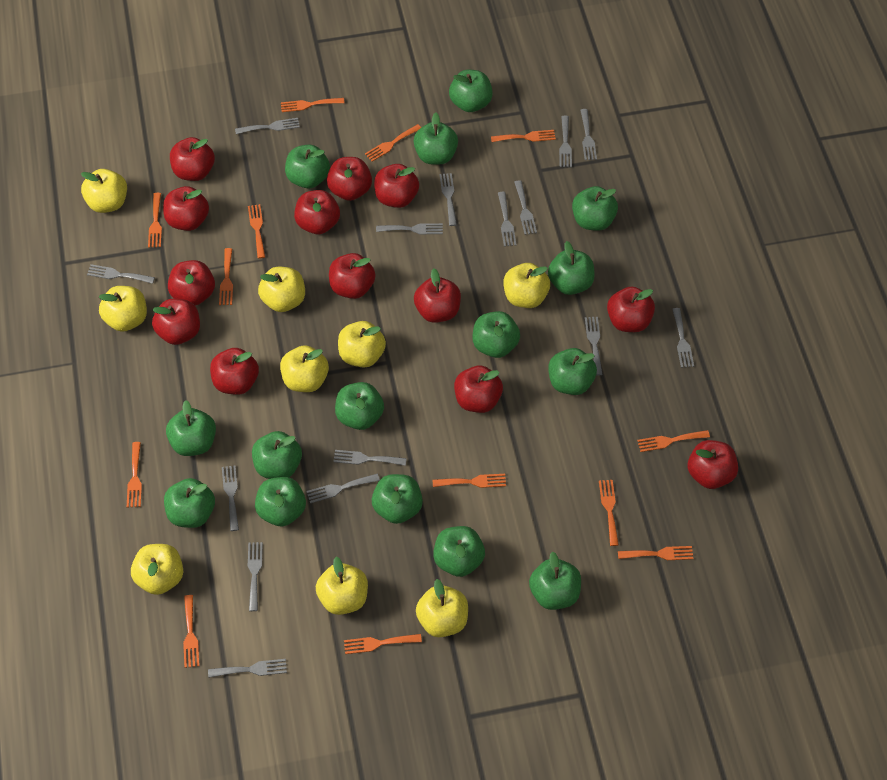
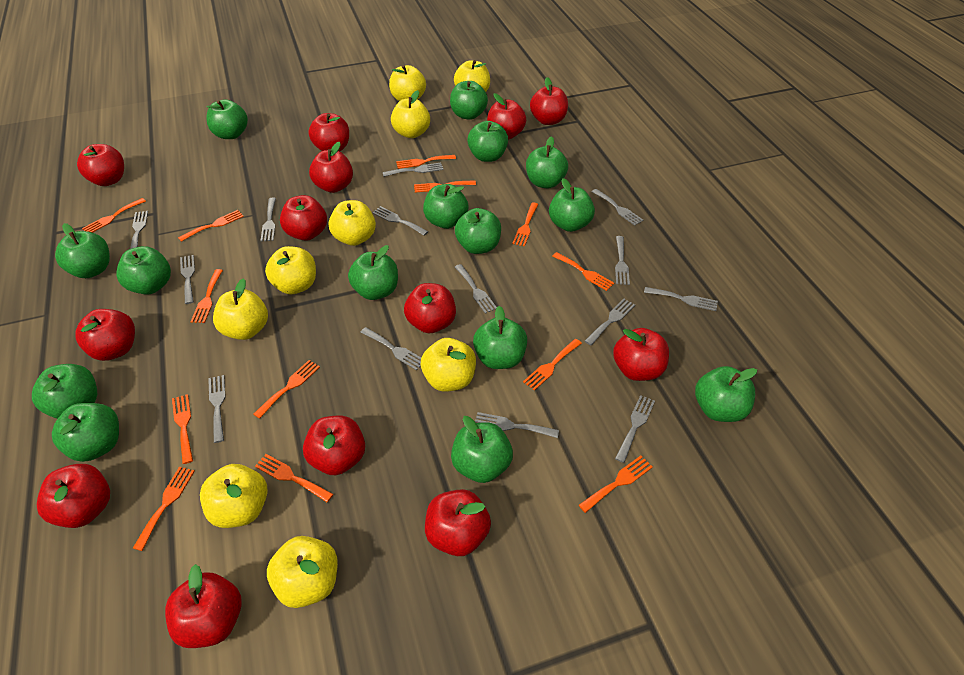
grey fork: [87,264,155,284] [208,659,287,678] [222,465,239,531] [235,118,300,134] [248,542,263,611] [307,474,380,503] [333,450,407,466] [376,223,443,234] [439,173,457,226] [498,192,517,247] [514,180,537,235] [559,115,572,167] [580,109,597,160] [585,317,602,376] [672,308,694,368] = 15 -> [130,211,148,249] [180,255,195,304] [208,375,226,443] [260,198,276,242] [360,327,421,370] [372,206,428,236] [383,162,443,177] [455,264,497,314] [475,412,559,438] [585,299,635,345] [592,189,643,226] [615,236,630,285] [615,395,655,463] [644,287,718,311] = 14

